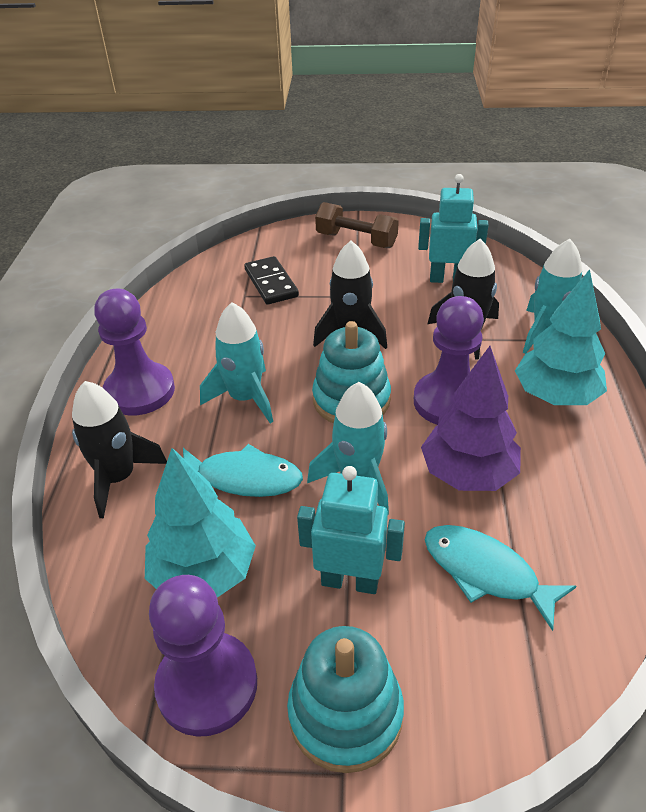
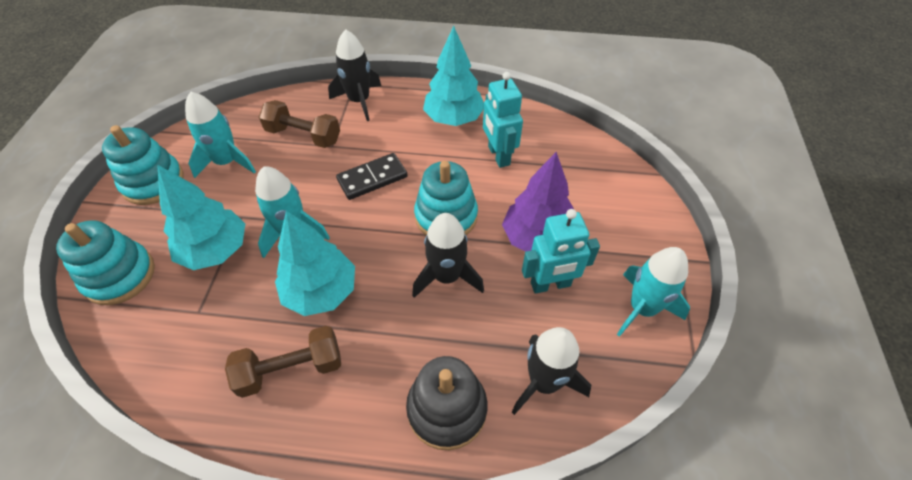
black stacking toy: none = 0 -> [406,356,488,450] = 1
brown dumbbell: [315,202,399,248] = 1 -> [225,326,341,398] [259,100,340,148] = 2
purple pawn: [94,289,175,416] [149,575,257,737] [414,296,484,425] = 3 -> none = 0
turquoise fish: [183,444,303,497] [425,525,576,631] = 2 -> none = 0
turquoise stacking toy: [287,626,404,773] [312,321,391,423] = 2 -> [56,220,155,305] [102,125,184,205] [414,161,478,235] = 3
turquoise tree: [145,448,256,597] [515,269,607,405] = 2 -> [157,164,245,270] [275,211,355,316] [423,26,484,126] = 3

